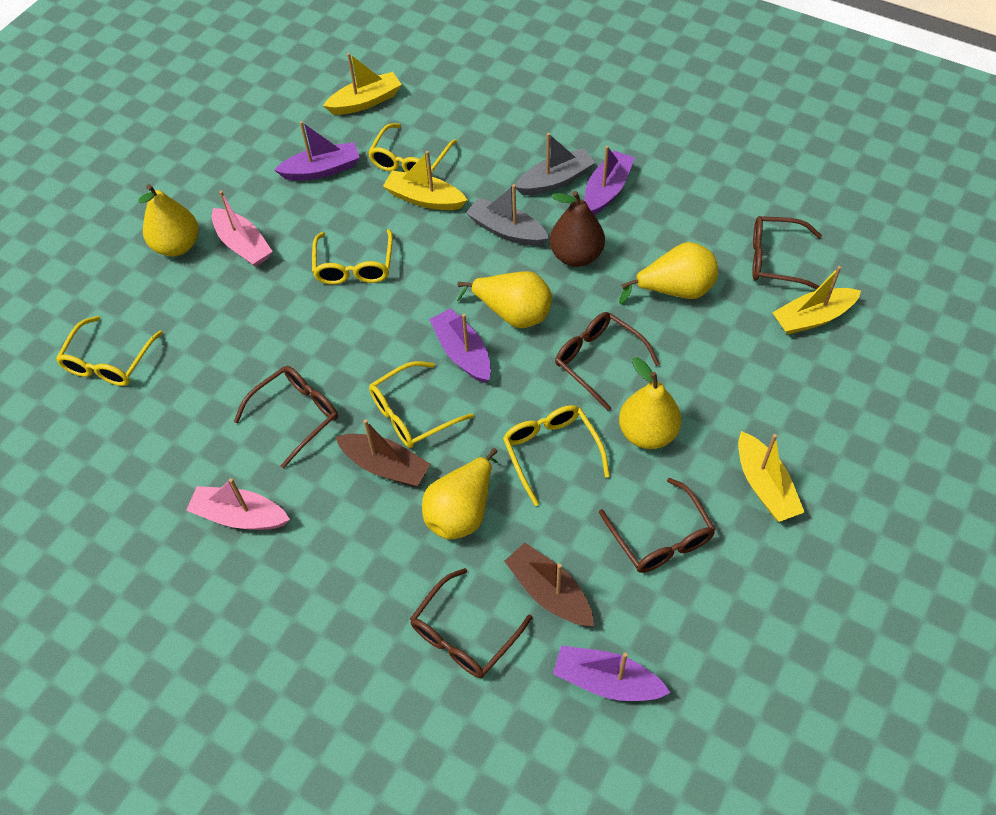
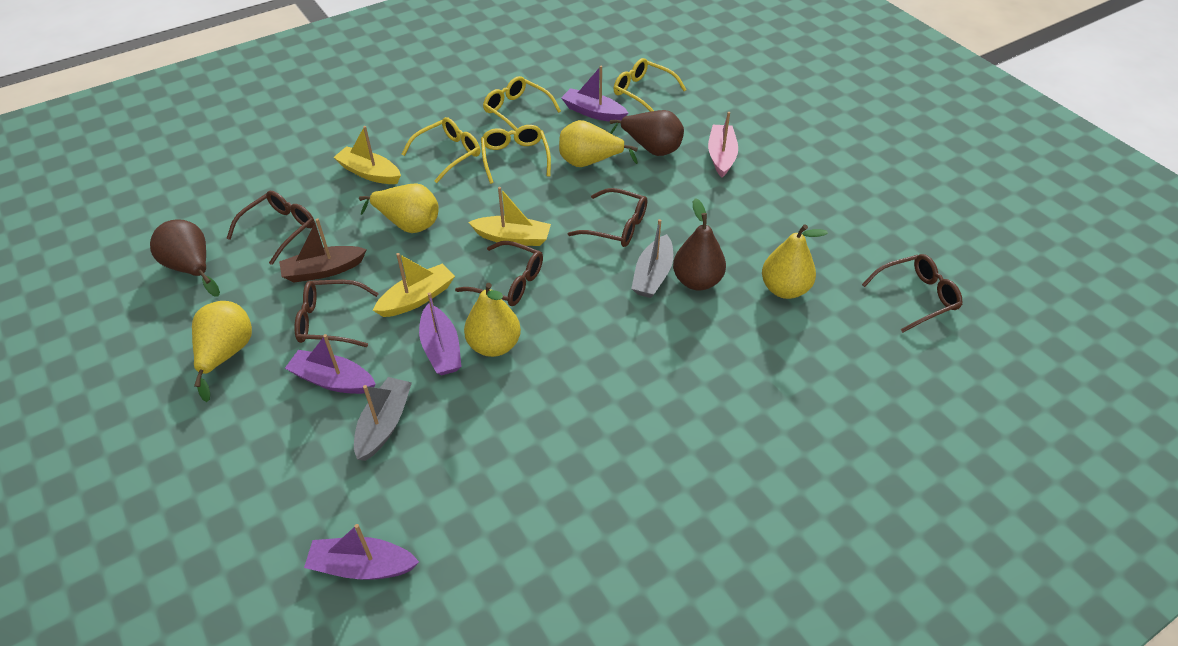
brown boat: [335,419,431,487] [504,543,594,626] = 2 -> [279,218,367,283] = 1
brown pear: [550,191,605,267] = 1 -> [150,220,220,297] [610,110,684,156] [673,198,726,290] = 3
pink boat: [186,478,290,530] [212,191,273,267] = 2 -> [708,112,738,178] = 1
yellow boat: [323,53,402,115] [383,151,467,210] [738,431,804,522] [772,266,861,335] = 4 -> [333,126,401,184] [373,253,455,317] [468,187,551,246] = 3
yellow glasses: [56,316,163,386] [312,229,393,285] [368,123,457,176] [369,361,474,448] [503,405,610,506] = 5 -> [401,117,480,183] [481,125,551,184] [483,76,561,131] [614,58,686,112] = 4

